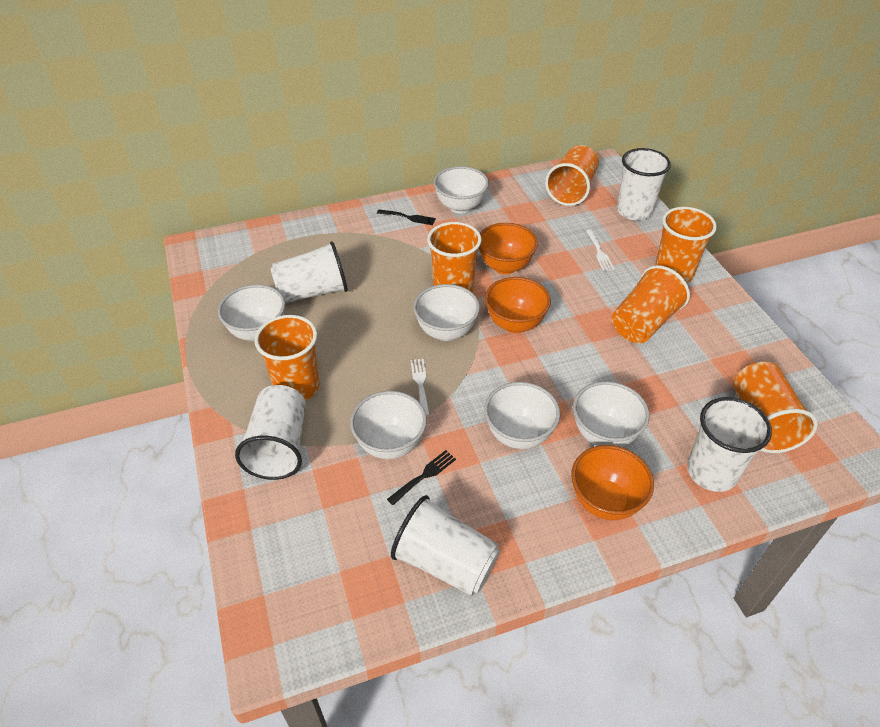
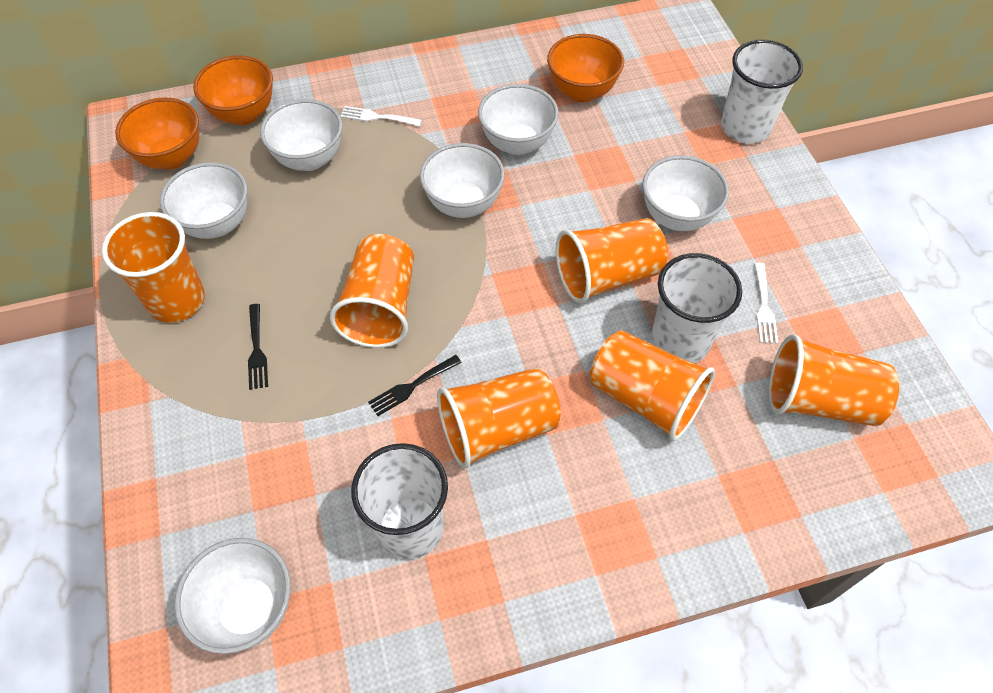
white cup: [235,385,306,480] [270,241,348,303] [391,495,500,596] [617,148,671,220] [687,397,772,492] = 5 -> [351,443,448,559] [651,253,742,363] [721,40,803,144] = 3

